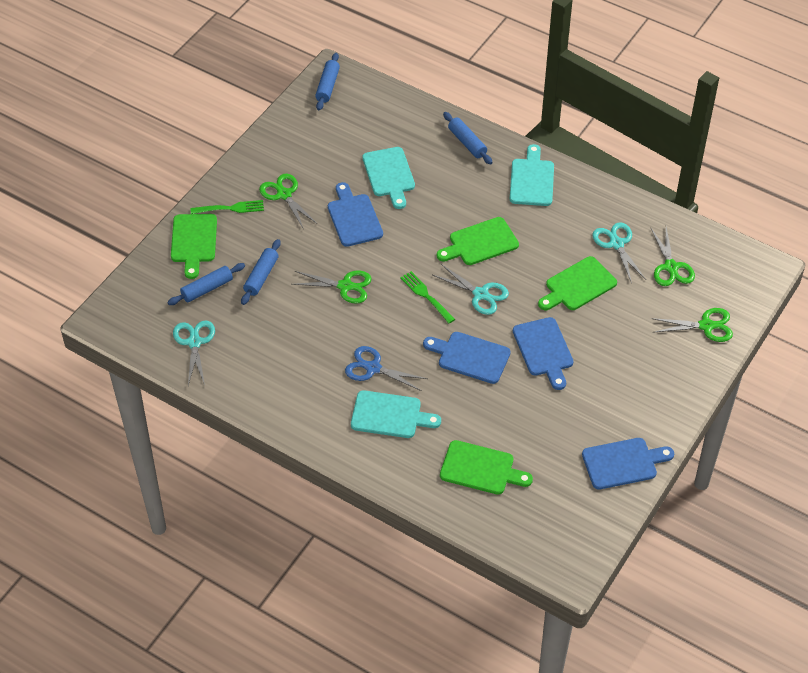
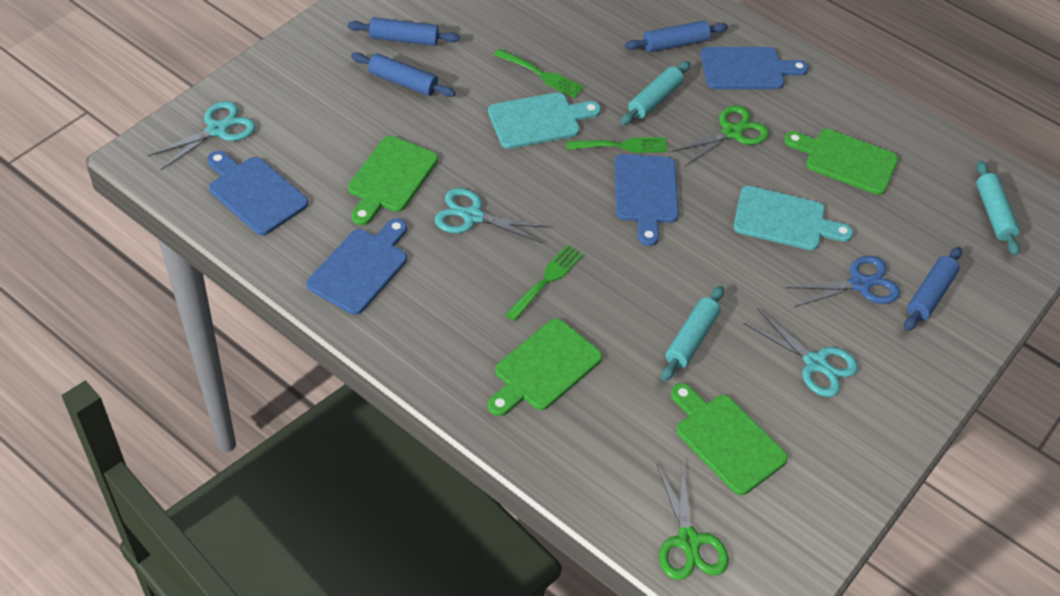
green fork: [191,200,264,214] [400,271,455,324] = 2 -> [494,49,584,98] [505,245,583,321] [566,137,668,153] = 3
green scissors: [259,174,317,228] [292,271,372,304] [651,227,695,286] [651,308,733,342] = 4 -> [656,462,729,580] [671,105,769,166] = 2
turquoise cutting board: [351,390,441,438] [362,147,415,209] [510,144,554,206] = 3 -> [488,92,601,149] [733,186,853,250] = 2
turquoise rolling pin: none = 0 -> [620,61,691,125] [661,286,724,381] [976,160,1020,256] = 3

